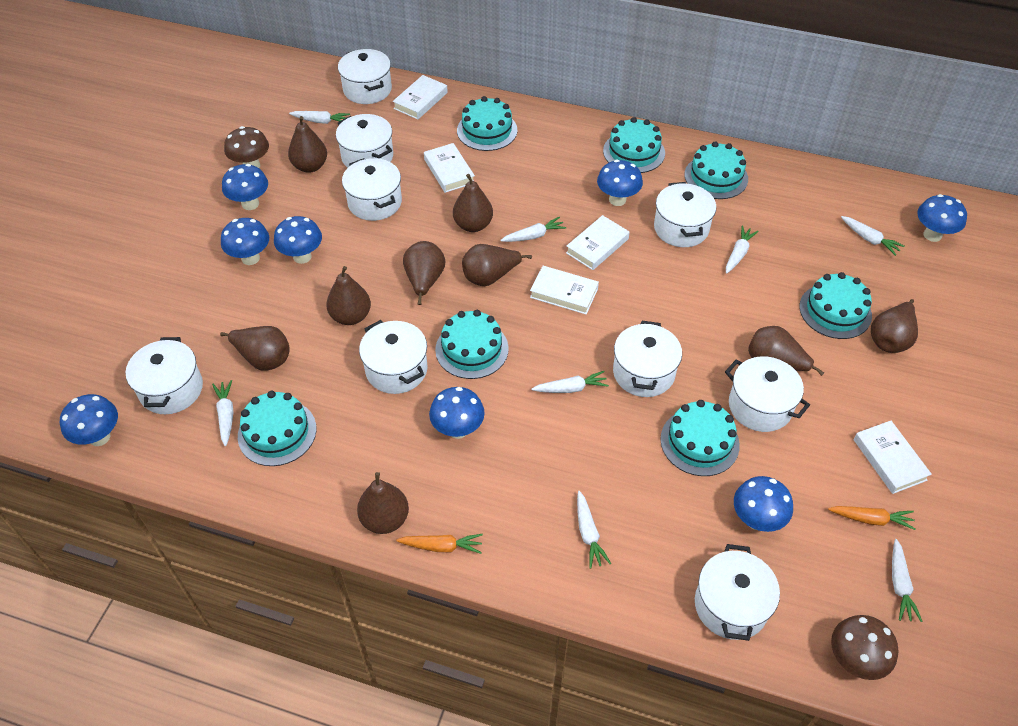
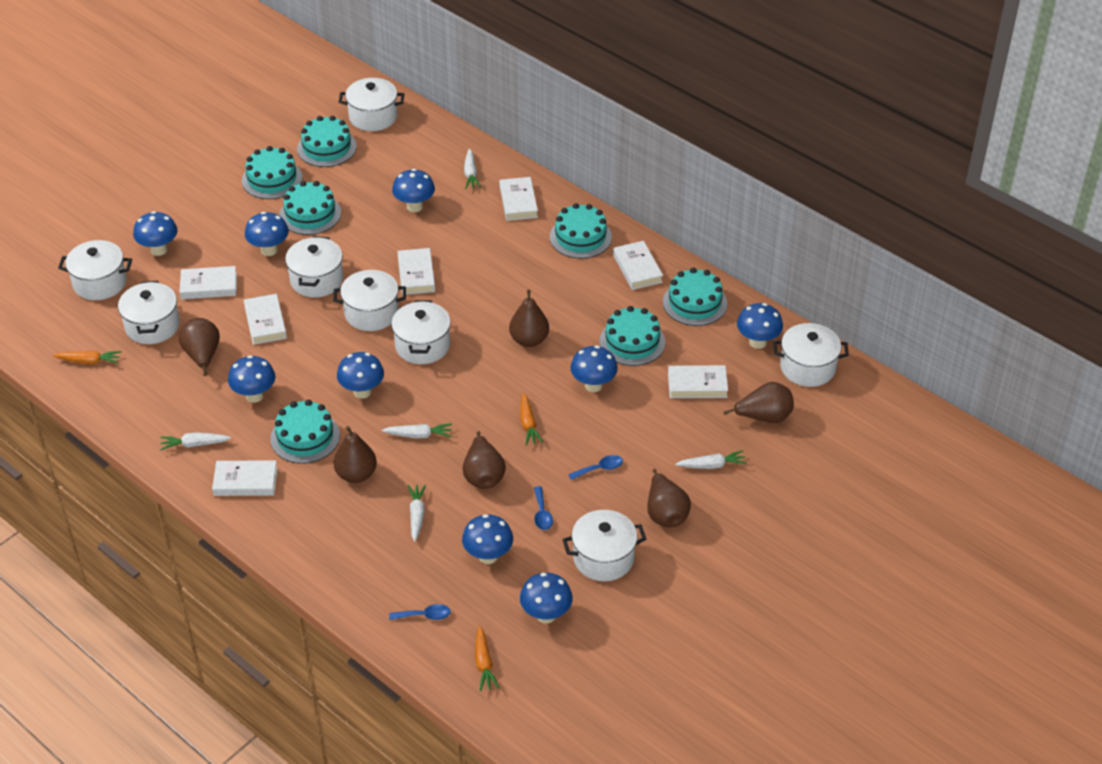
blue mushroom: [60,394,118,446] [221,218,269,265] [222,164,268,210] [274,216,322,264] [429,387,485,439] [597,160,643,206] [734,476,793,532] [917,194,967,242] = 8 -> [133,211,178,256] [228,355,276,403] [245,212,289,256] [337,352,384,399] [392,169,435,212] [462,514,513,564] [520,573,573,623] [571,345,618,392] [737,303,783,349] = 9
blue spoon: none = 0 -> [389,604,451,620] [534,486,553,530] [568,455,623,480] = 3
brown mushroom: [224,126,269,168] [831,615,898,680] = 2 -> none = 0
brown pear: [220,326,290,371] [288,116,327,173] [326,266,371,325] [357,472,409,534] [403,241,445,305] [453,174,493,232] [462,244,532,286] [748,326,824,376] [871,299,918,353] = 9 -> [179,318,220,376] [334,426,377,483] [463,431,506,489] [509,290,549,347] [647,469,691,528] [723,382,794,423] = 6
orange carrot: [396,534,483,554] [828,506,916,530] = 2 -> [53,350,121,364] [475,625,500,691] [520,393,544,446] = 3
white book: [393,75,448,120] [424,143,475,193] [530,266,599,314] [566,215,630,270] [854,421,932,494] = 5 -> [180,266,237,299] [212,460,278,496] [244,294,287,345] [397,248,435,295] [499,177,538,221] [613,241,663,290] [668,365,728,398] = 7
white carrot: [212,380,234,446] [289,111,350,124] [500,217,566,242] [531,371,609,393] [577,491,611,568] [726,226,758,273] [841,216,904,256] [892,539,923,622] = 8 -> [160,432,231,450] [382,423,452,439] [408,484,426,542] [464,149,481,189] [675,450,747,469] = 5
white pot: [126,337,203,414] [336,114,393,168] [338,49,392,104] [342,158,402,221] [359,320,428,394] [613,321,682,397] [654,182,716,247] [695,544,780,641] [725,356,810,432] = 9 -> [58,240,132,300] [118,281,180,344] [285,236,343,298] [333,270,406,331] [339,78,404,131] [391,300,451,364] [562,510,646,581] [773,323,849,387] = 8

